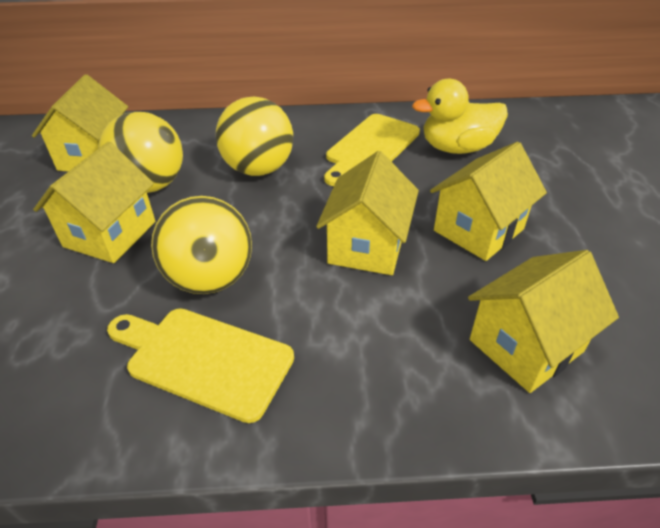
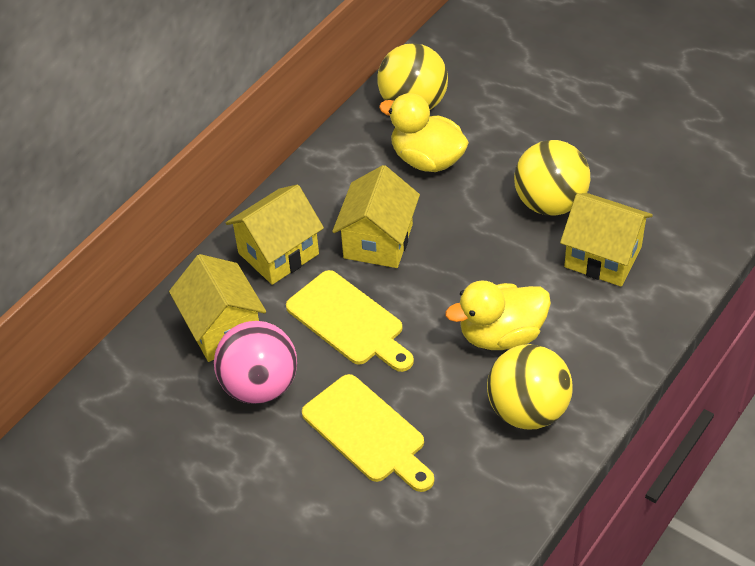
pink ball: none = 0 -> [214,321,297,404] = 1
yellow duck: [412,79,508,154] = 1 -> [379,93,469,172] [445,280,551,350] = 2
yellow house: [32,74,128,172] [33,142,156,263] [316,151,419,275] [430,142,547,261] [468,250,619,393] = 5 -> [169,254,266,362] [226,184,324,285] [332,165,420,268] [560,193,653,287] = 4

